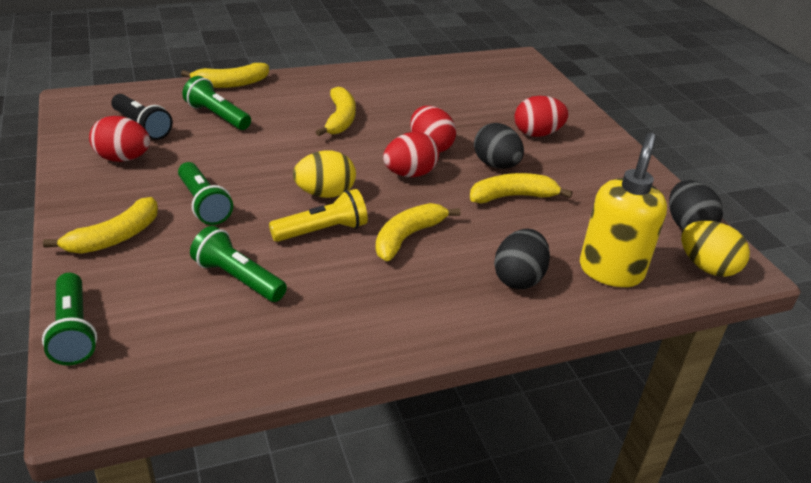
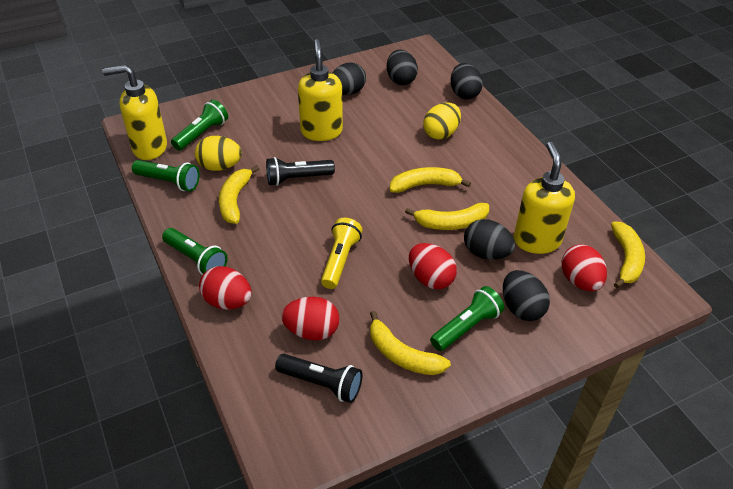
black egg: [474,123,524,169] [494,229,550,289] [669,180,723,230] = 3 -> [332,63,366,95] [387,50,418,85] [450,63,483,99] [464,219,515,260] [503,270,550,321] = 5
black flashlight: [111,94,173,140] = 1 -> [266,157,335,186] [275,354,363,403] = 2
yellow soap dispenser: [580,133,667,287] = 1 -> [102,65,167,160] [298,39,343,141] [514,142,575,254] = 3

